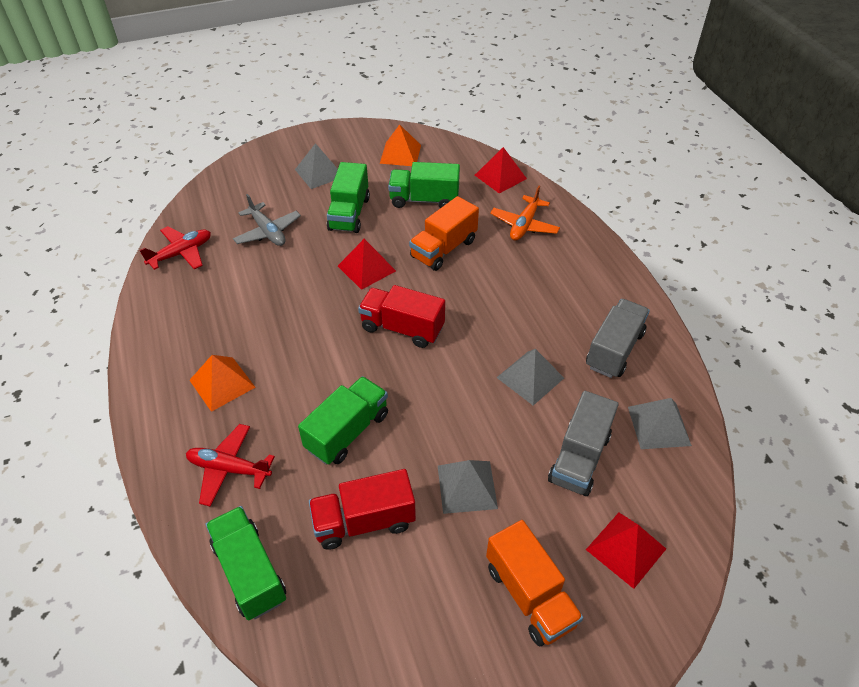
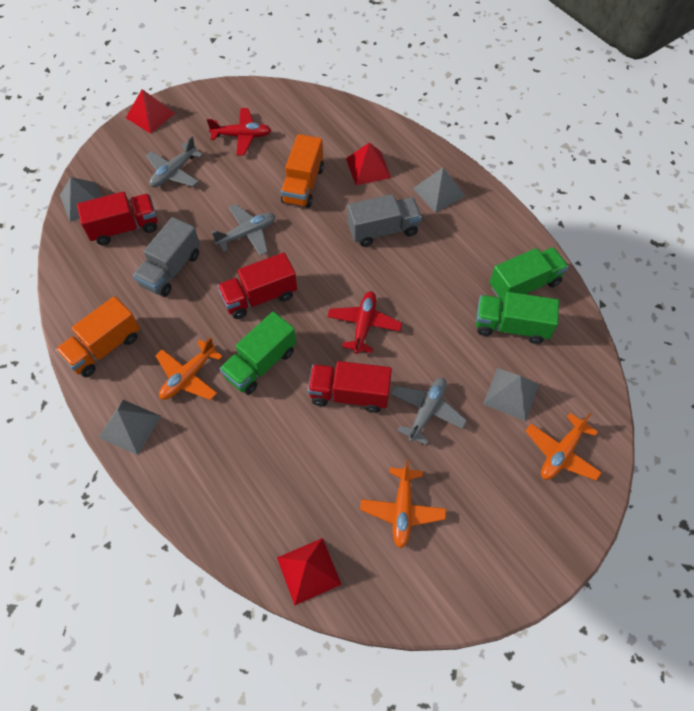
green truck: [206,506,286,620] [298,376,388,465] [327,162,370,233] [388,162,460,208] = 4 -> [220,311,296,395] [476,292,559,344] [489,247,569,303] = 3
grey plane: [233,194,301,246] = 1 -> [146,137,203,187] [211,204,275,255] [391,378,467,445] = 3
orange plane: [490,186,560,241] = 1 -> [155,337,223,400] [360,460,446,548] [526,413,602,480] = 3
orange pyramid: [190,355,256,412] [380,124,421,166] = 2 -> none = 0
red truck: [309,469,416,550] [358,285,445,348] = 2 -> [77,191,158,245] [217,253,297,319] [308,361,392,413] = 3

